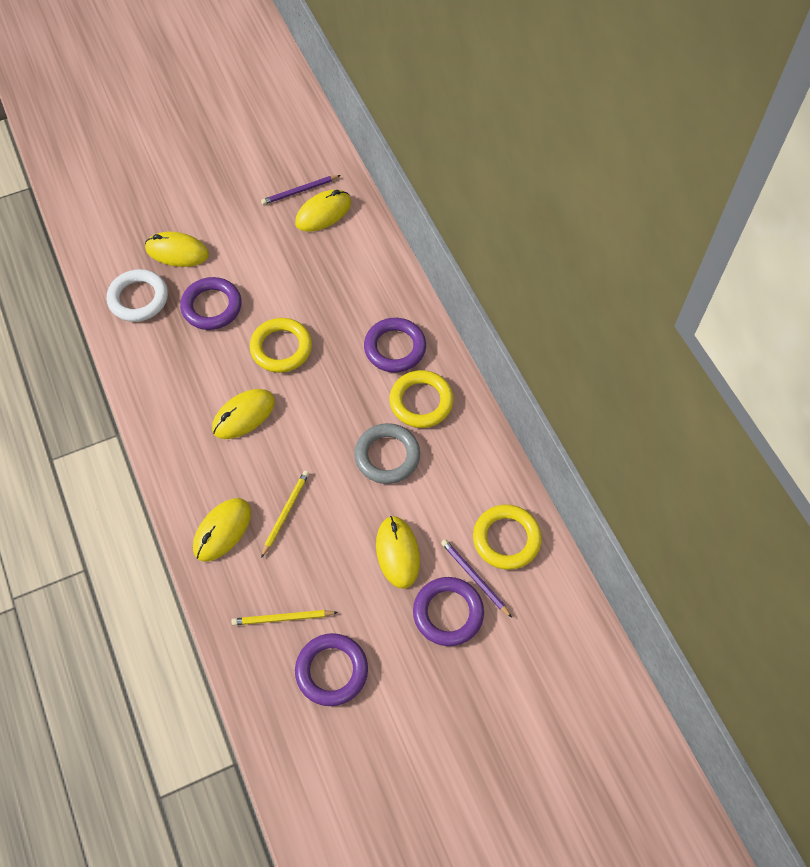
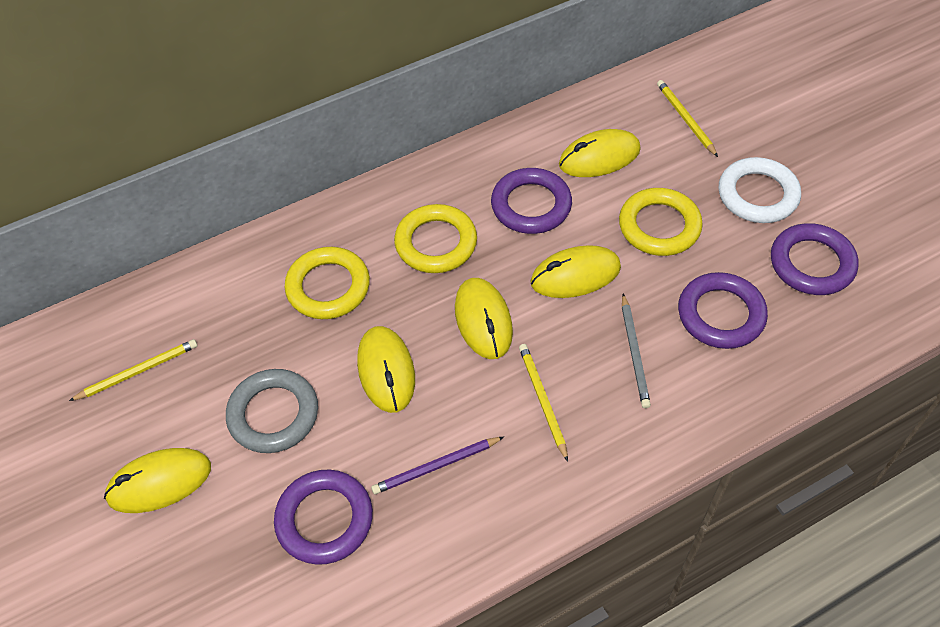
grey pencil: none = 0 -> [622,294,651,408] = 1
purple pencil: [261,175,341,205] [441,539,512,618] = 2 -> [371,437,504,494] = 1
yellow pencil: [231,610,338,625] [261,471,309,558] = 2 -> [69,339,198,401] [519,344,568,462] [657,80,718,157] = 3

